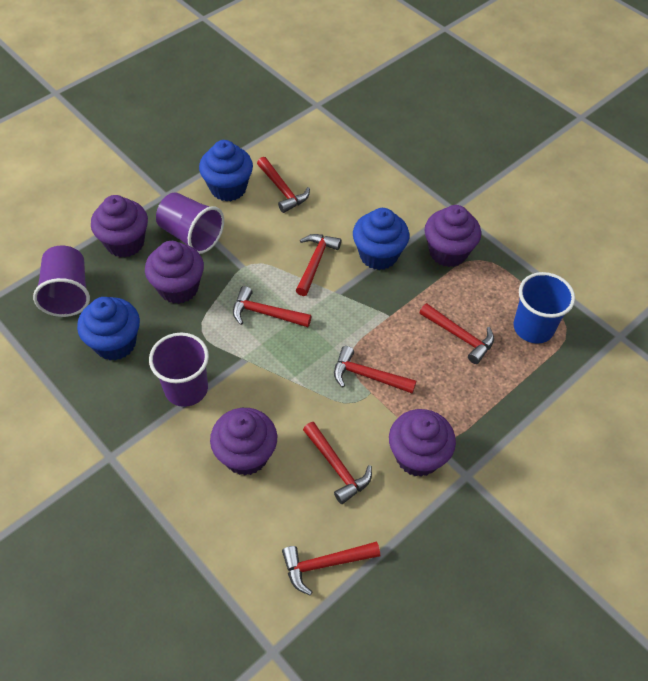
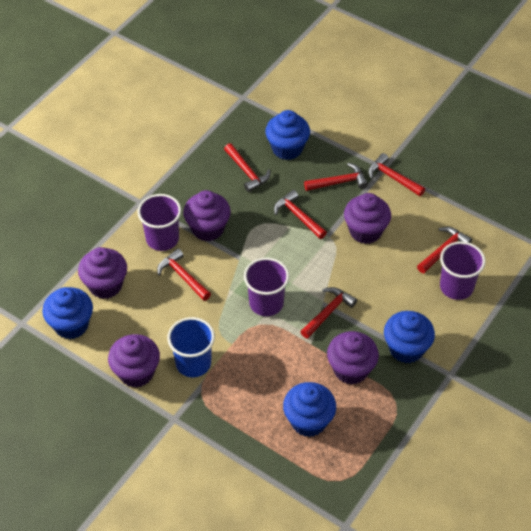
blue cupcake: [77,297,140,360] [199,140,253,202] [353,208,409,270] = 3 -> [42,287,93,339] [265,110,310,160] [283,382,336,437] [384,311,435,363] = 4

